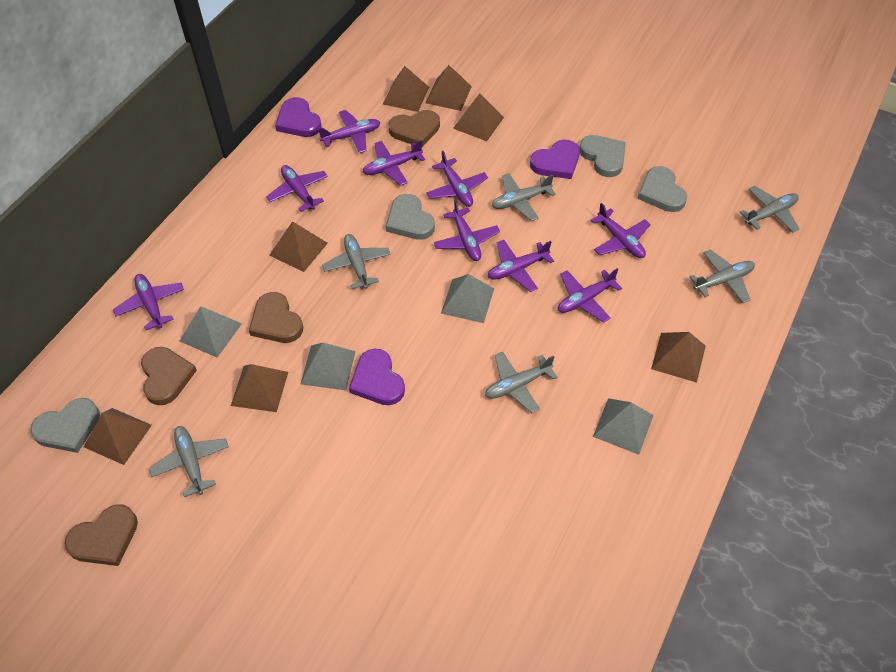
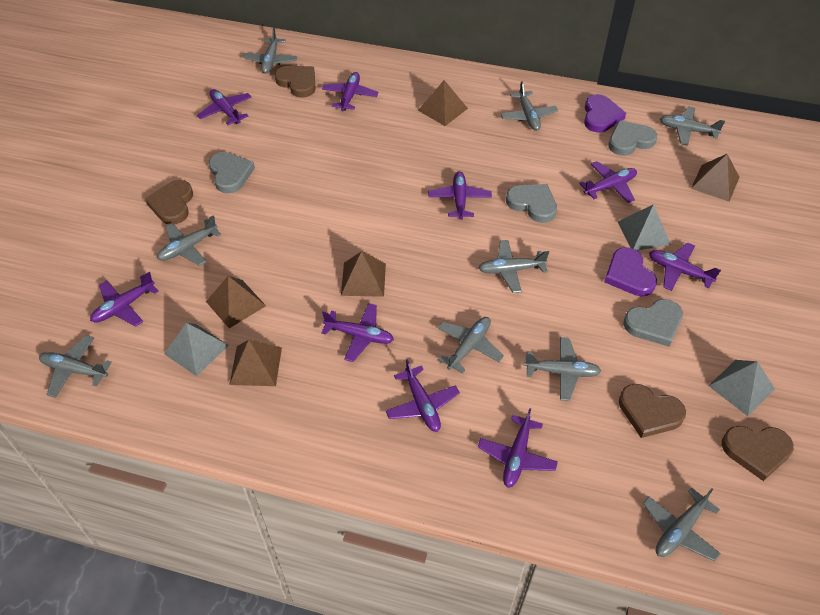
brown pyramid: [84,408,152,465] [231,364,288,412] [269,221,328,272] [383,66,429,112] [426,65,472,111] [453,93,504,141] [651,332,706,383] = 7 -> [206,276,266,328] [229,340,282,386] [341,251,386,297] [418,80,468,126] [691,154,740,202] = 5
grey plane: [149,426,229,497] [322,234,391,289] [485,352,558,413] [492,173,556,221] [689,249,755,303] [740,186,799,233] = 6 -> [39,335,112,398] [157,215,221,266] [243,28,297,74] [438,317,504,374] [479,240,549,293] [500,81,558,131] [524,337,601,401] [643,487,721,561] [660,106,725,146] = 9
grey pyramid: [180,306,242,358] [301,342,356,390] [441,274,494,323] [593,398,654,455] = 4 -> [164,323,228,376] [618,204,671,251] [708,360,775,416] = 3
purple heart: [275,97,322,137] [349,349,405,405] [530,140,580,179] = 3 -> [584,94,626,132] [604,247,657,296] = 2

